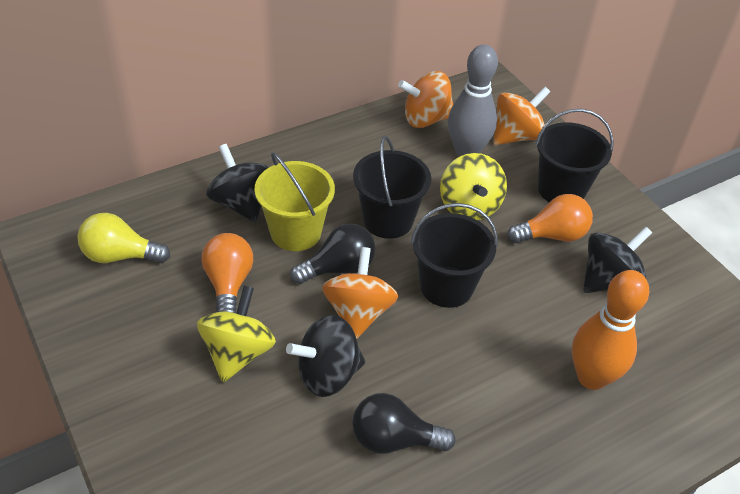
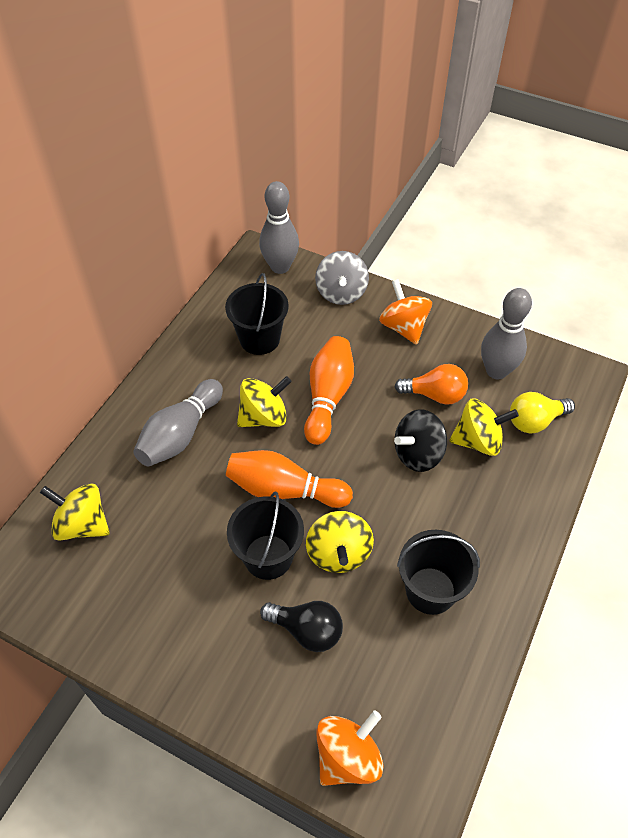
black light bulb: [290,224,375,284] [352,393,456,454] = 2 -> [260,601,343,652] = 1
black spinning top: [206,144,269,222] [286,315,365,397] [583,226,652,293] = 3 -> [394,409,447,472] = 1
grey bowling pin: [448,44,498,157] = 1 -> [133,379,223,466] [259,181,299,274] [481,288,532,379] = 3
grey spinning top: none = 0 -> [315,251,369,305] = 1
orange bowling pin: [572,270,649,390] = 1 -> [226,450,353,508] [304,336,354,445] = 2
orange light bulb: [201,233,253,313] [507,194,593,243] = 2 -> [394,364,468,405] = 1
orange spinning top: [322,247,398,339] [398,71,453,128] [493,87,550,145] = 3 -> [316,711,384,786] [379,279,432,345] = 2
yellow bucket: [254,152,335,251] = 1 -> none = 0
yellow spinning top: [197,286,276,382] [440,153,507,220] = 2 -> [40,483,110,541] [237,376,292,427] [306,511,374,573] [449,399,519,456] = 4

